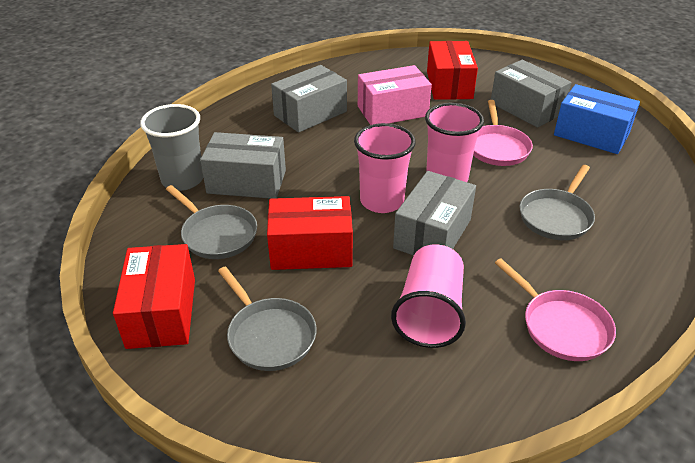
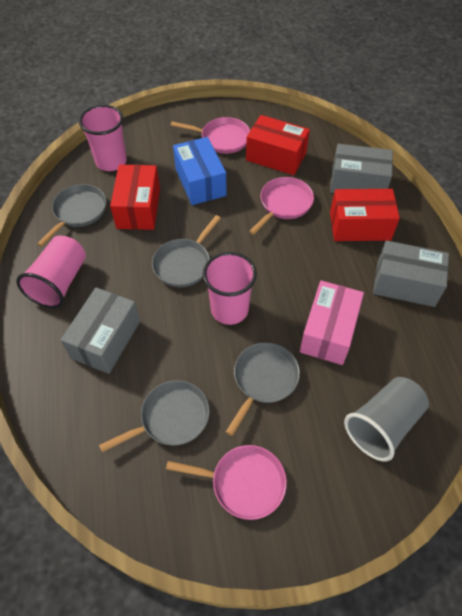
grey box: [200,132,286,199] [271,65,347,133] [393,171,476,256] [491,60,571,128] = 4 -> [61,287,140,374] [330,144,393,193] [373,241,449,307] = 3
grey pan: [166,185,257,259] [218,266,317,371] [520,165,595,240] = 3 -> [37,184,106,247] [99,380,210,452] [152,215,221,287] [226,342,300,436] = 4
pink pan: [473,100,533,166] [495,258,616,361] = 2 -> [166,445,287,520] [171,117,250,154] [249,177,314,235] = 3

